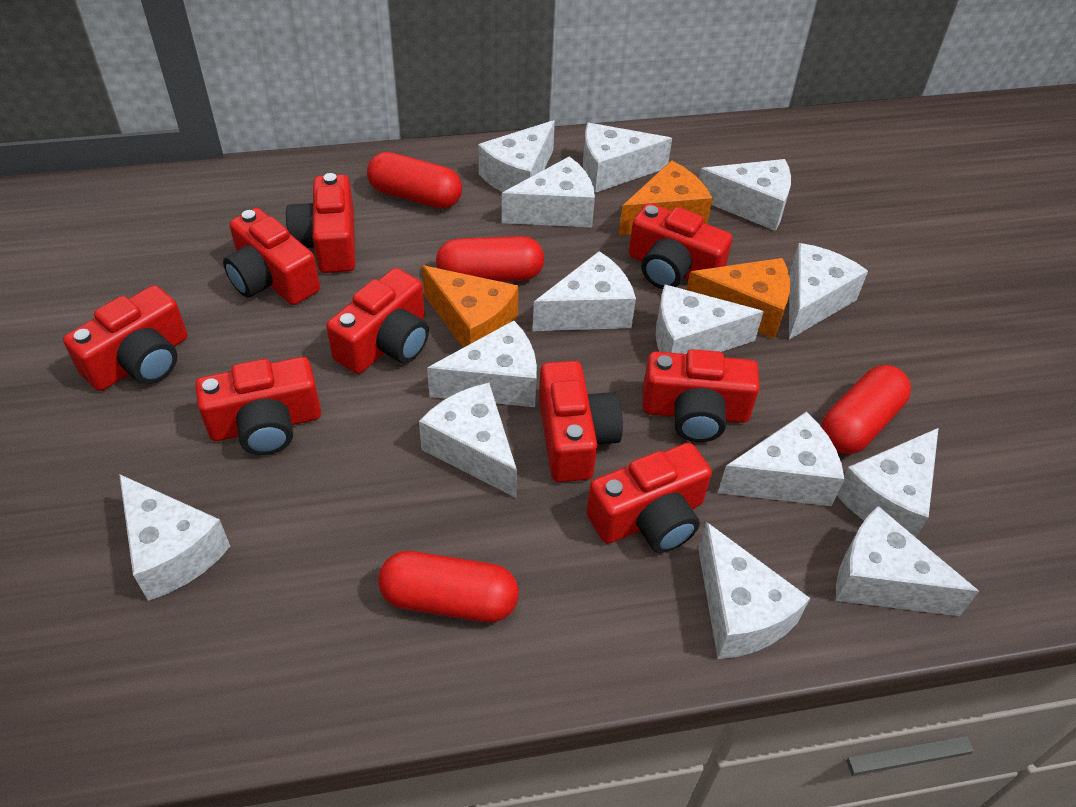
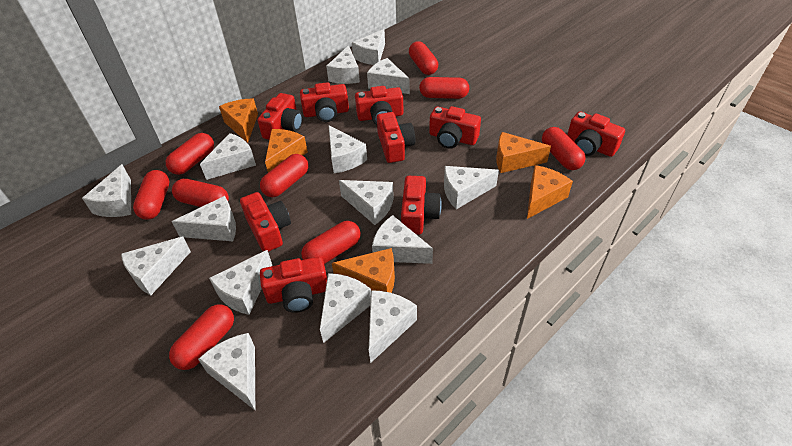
orange cheese: [422,265,519,348] [619,160,713,235] [686,258,790,339] = 3 -> [219,98,258,143] [265,129,308,172] [332,248,395,293] [496,132,551,173] [527,165,573,219] = 5
red capsule: [367,152,462,209] [378,551,519,622] [436,236,544,282] [821,365,911,454] = 4 -> [133,170,169,220] [166,133,214,175] [169,304,234,370] [172,179,229,207] [260,154,308,197] [301,221,361,264] [409,41,438,75] [419,77,469,99] [542,127,586,170] = 9
white cheese: [119,474,230,601] [419,383,517,498] [427,320,537,407] [478,120,555,192] [502,156,595,227] [533,251,636,331] [583,123,672,193] [656,285,764,354] [698,522,810,659] [699,159,791,231] [718,412,845,506] [789,243,868,339] [836,506,979,616] [837,428,939,537] = 14 -> [82,164,131,217] [121,236,191,295] [172,196,236,241] [198,333,255,410] [200,133,256,180] [209,250,272,315] [320,273,371,343] [326,45,360,84] [329,126,367,173] [339,180,394,225] [352,29,385,65] [367,58,410,94] [369,290,417,363] [372,215,433,264] [444,166,499,209] = 15

